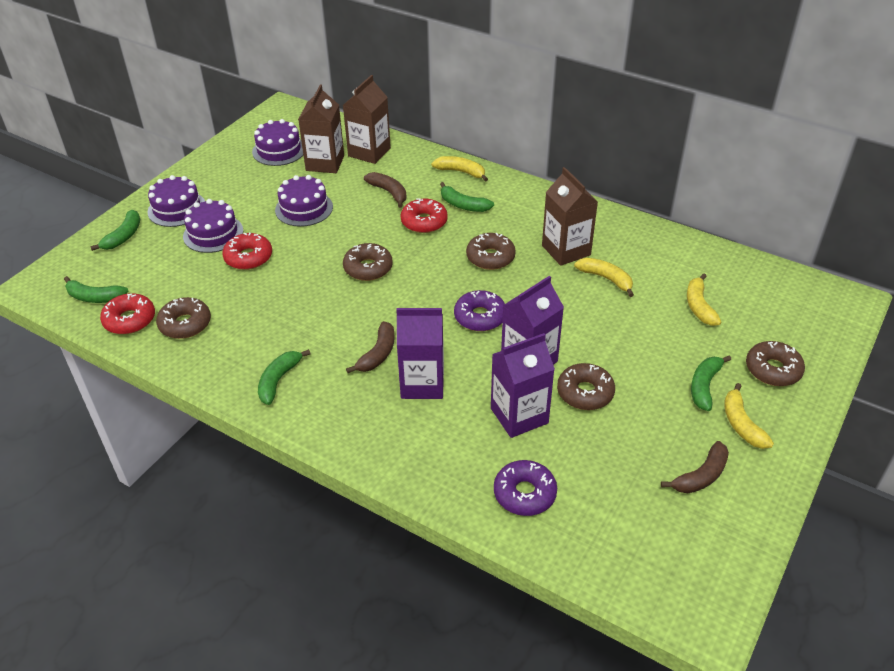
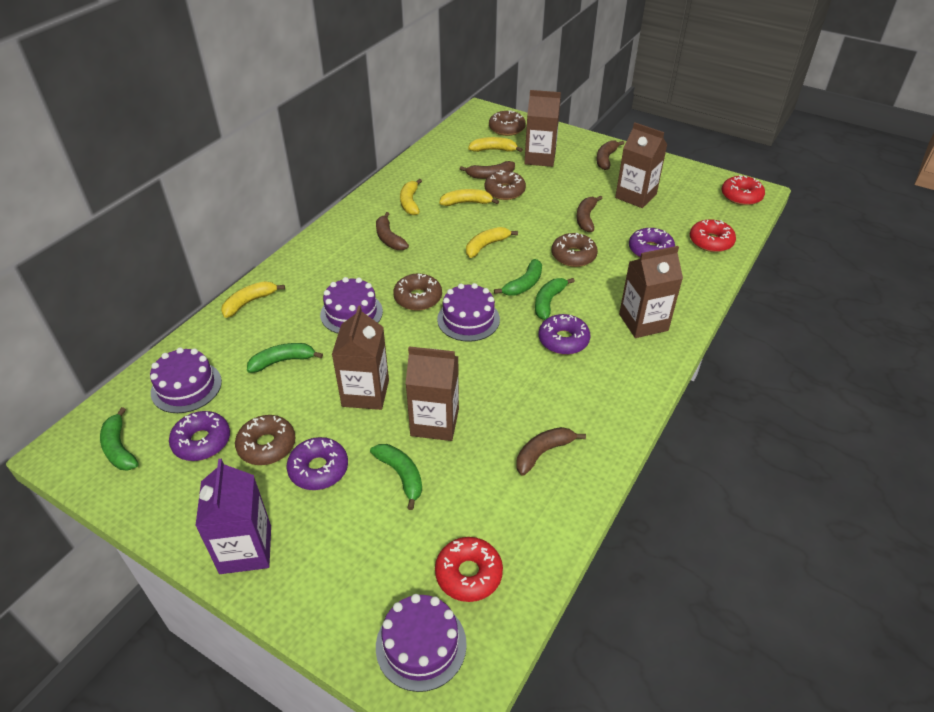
brown banana: [346,321,395,373] [364,172,406,208] [661,441,729,493] = 3 -> [376,212,409,250] [460,161,515,179] [516,427,586,476] [577,196,603,232] [596,140,624,170] = 5
brown carton: [298,85,344,173] [343,75,391,164] [542,167,598,266] = 3 -> [332,305,389,410] [406,346,459,441] [524,90,561,167] [615,122,667,208] [619,246,683,338] = 5
purple carton: [396,308,444,399] [491,333,555,438] [501,276,564,365] = 3 -> [195,458,271,574] = 1
purple donut: [454,290,505,331] [494,460,557,516] = 2 -> [169,411,230,461] [287,437,348,490] [539,314,591,355] [629,228,675,257] = 4
yellow banana: [431,156,488,181] [574,258,634,297] [687,273,721,326] [724,383,774,449] = 4 -> [221,281,285,318] [400,179,422,215] [439,189,499,206] [466,227,518,258] [468,137,523,152] = 5

